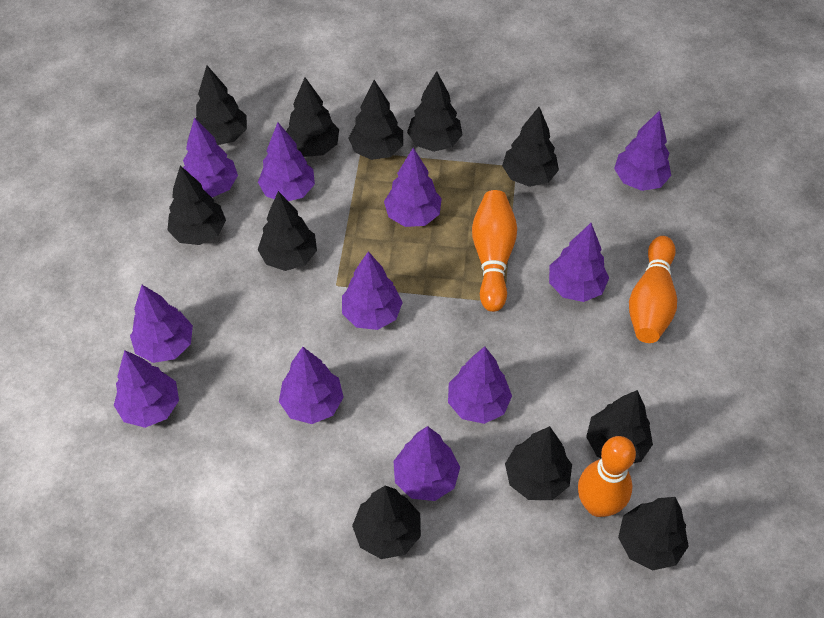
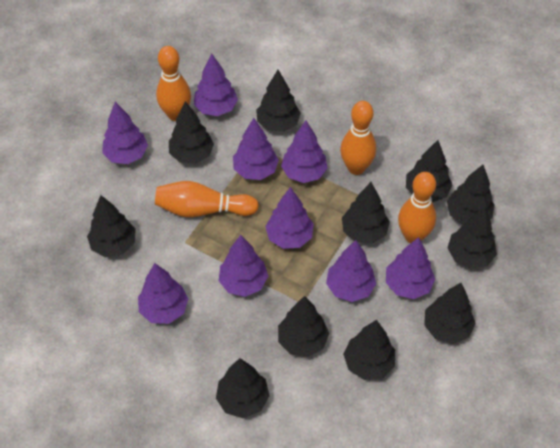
orange bowling pin: [472,190,517,312] [578,436,636,517] [629,236,677,343] = 3 -> [155,181,259,217] [156,46,191,121] [340,101,376,175] [398,172,436,243] = 4
purple tree: [114,350,179,428] [130,285,193,363] [183,117,238,197] [258,122,315,201] [279,347,344,424] [342,251,403,330] [384,148,442,227] [394,426,460,501] [448,346,512,424] [549,223,609,302] [614,110,671,191] = 11 -> [102,102,148,164] [138,263,188,324] [194,53,238,116] [219,235,268,297] [233,118,279,180] [265,187,314,249] [281,121,327,183] [326,240,376,302] [386,237,435,299] = 9

